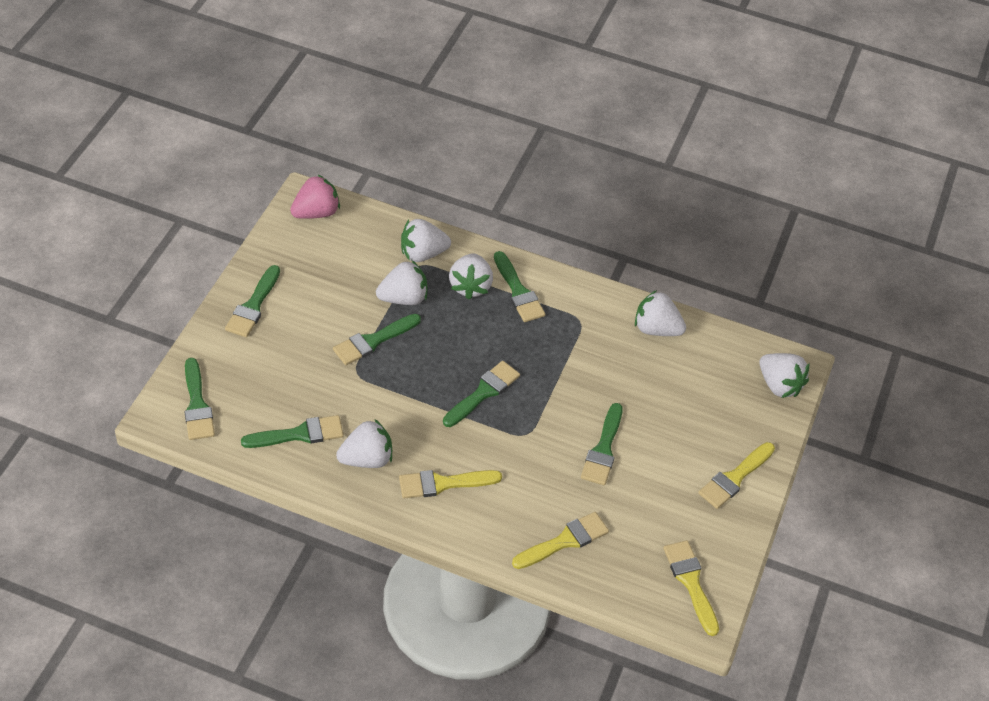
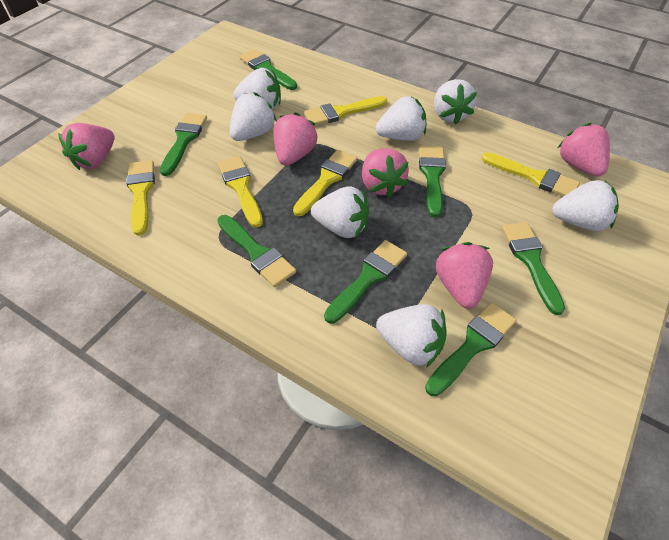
pink strawberry: [290,174,340,219] = 1 -> [58,123,114,170] [274,112,318,166] [362,148,409,197] [436,242,493,309] [558,123,610,177] = 5
white strawberry: [336,419,392,468] [376,260,427,305] [401,219,451,262] [449,254,493,300] [635,290,686,336] [759,353,809,398] = 6 -> [230,92,277,141] [233,68,281,110] [311,186,369,238] [375,96,427,141] [376,304,447,368] [434,79,477,125] [552,180,619,231] = 7
yellow brush: [399,470,502,498] [512,512,609,569] [663,540,719,636] [698,442,775,509] = 4 -> [126,160,155,236] [218,156,263,228] [293,150,357,216] [304,96,387,126] [481,152,580,196] = 5

